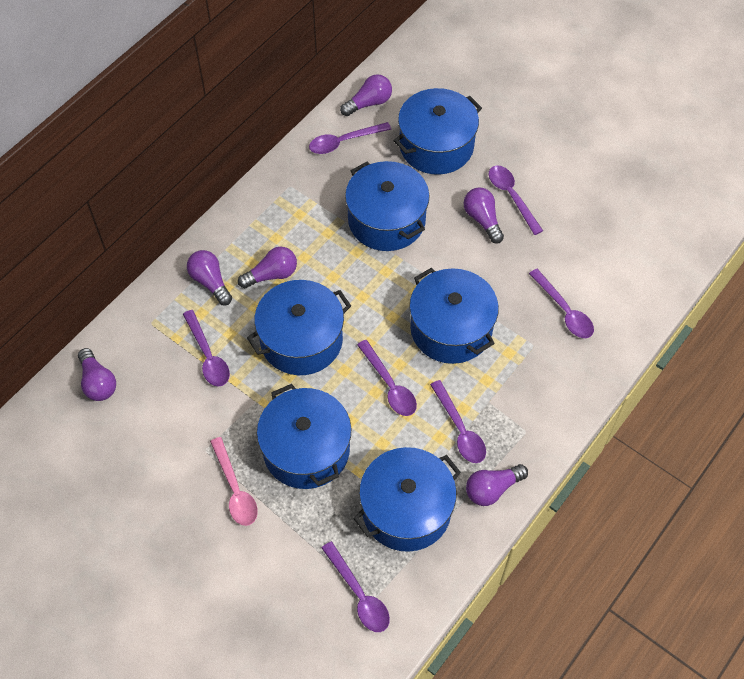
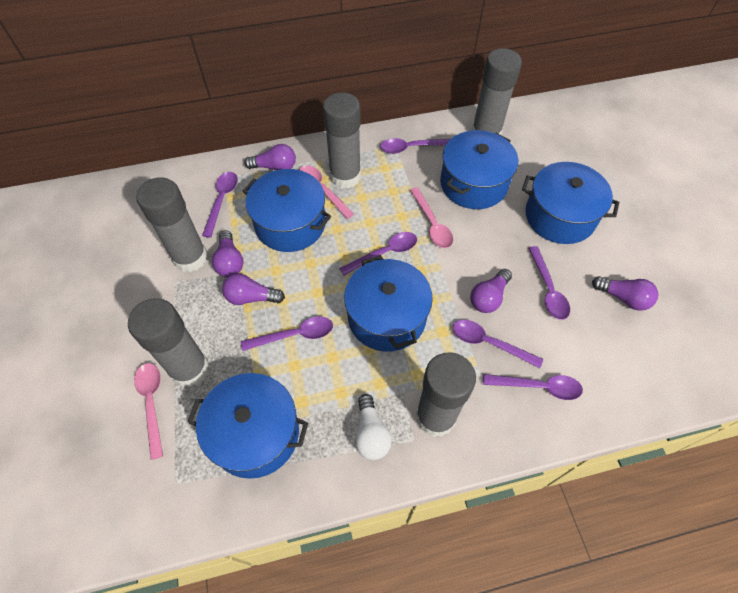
blue pot: [247,280,351,375] [257,384,351,489] [345,161,429,251] [353,447,461,552] [394,88,482,175] [409,268,499,364] = 6 -> [187,373,308,479] [243,169,331,252] [344,255,433,352] [440,130,518,209] [522,162,619,244] = 5
grey glue stick: none = 0 -> [128,298,209,387] [136,177,208,272] [323,92,361,189] [416,352,476,437] [471,48,522,135] = 5
pink spoon: [210,437,258,526] = 1 -> [134,363,163,460] [299,165,354,219] [410,187,453,248] = 3
purple light bulb: [78,348,116,401] [187,250,232,305] [238,246,297,289] [340,74,392,116] [463,187,504,244] [466,464,528,506] = 6 -> [212,230,243,277] [222,273,285,305] [244,144,296,170] [470,269,512,313] [592,276,658,311] = 5
white light bulb: none = 0 -> [355,394,392,460] = 1

